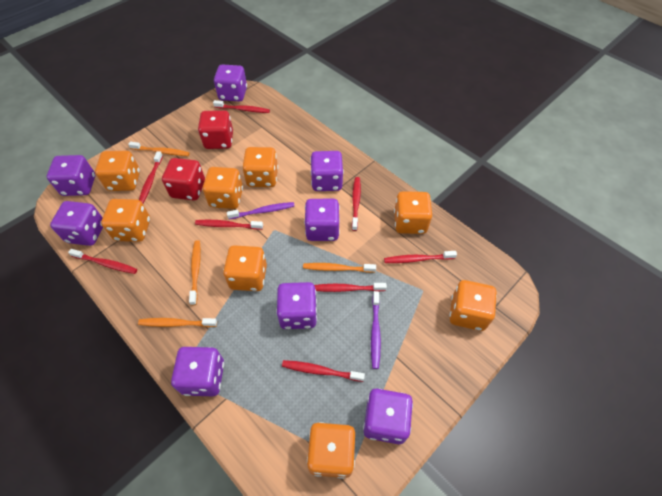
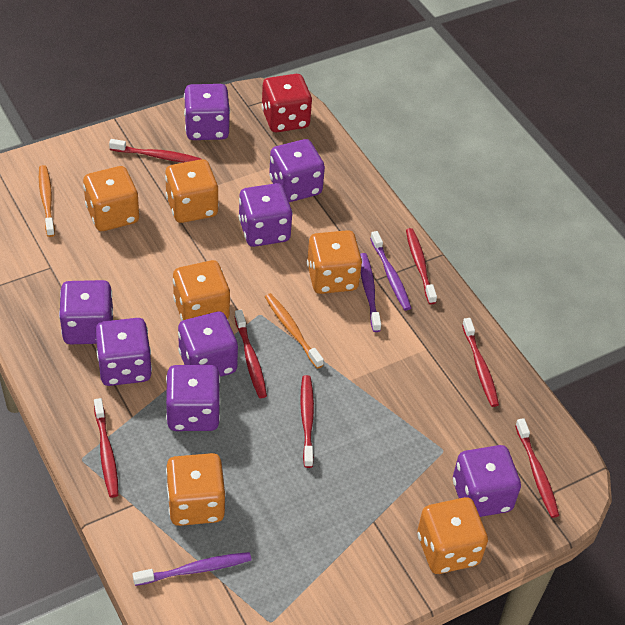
orange dice: [95,151,140,191] [101,199,150,242] [203,167,243,209] [223,245,267,291] [242,147,278,187] [307,422,355,479] [394,191,432,234] [449,280,497,331] = 8 -> [83,166,139,231] [165,159,219,223] [166,453,226,526] [173,260,230,321] [307,230,362,294] [417,497,488,574] = 6
orange toothbrush: [128,142,190,156] [138,318,217,327] [189,240,201,306] [303,263,376,273] = 4 -> [39,165,55,237] [265,293,324,369] = 2
purple toothbrush: [227,202,295,219] [371,291,381,369] = 2 -> [133,552,251,586] [360,253,381,332] [370,231,411,311] = 3
red dice: [162,158,205,200] [198,110,233,149] = 2 -> [261,74,312,132] = 1
red toothbrush: [68,249,137,274] [139,151,163,203] [195,220,263,230] [213,100,270,113] [282,360,365,382] [314,283,387,292] [352,177,361,231] [384,251,457,263] = 8 -> [94,398,119,498] [109,139,202,163] [235,310,267,398] [300,375,314,468] [406,228,437,304] [462,318,499,407] [515,418,559,518] = 7

